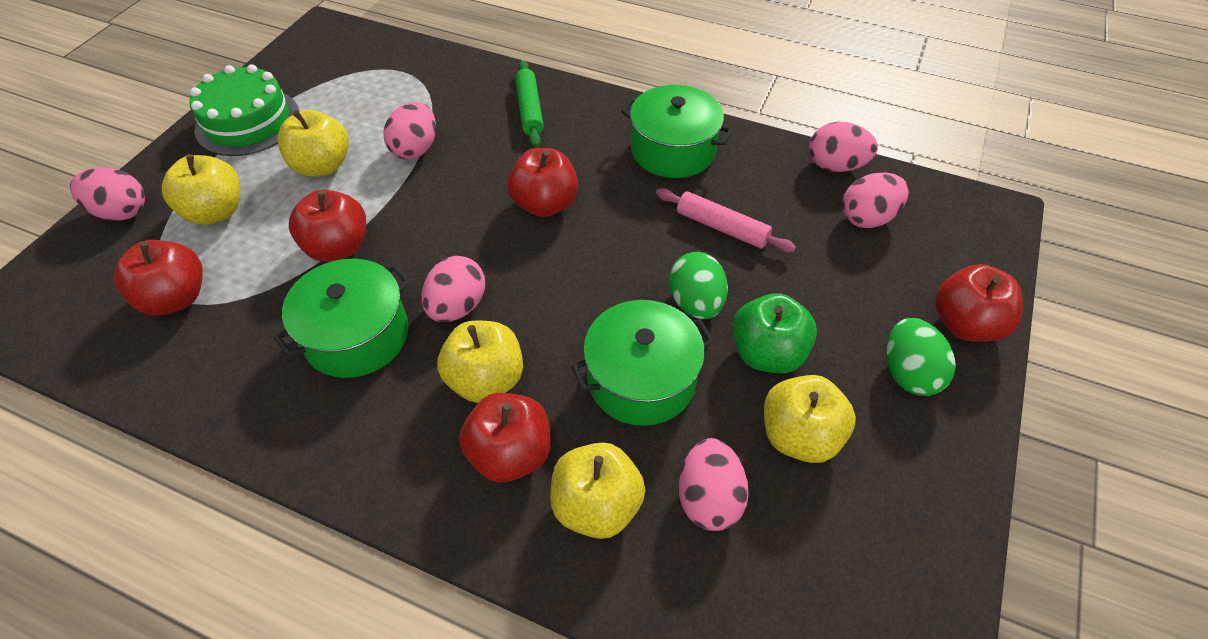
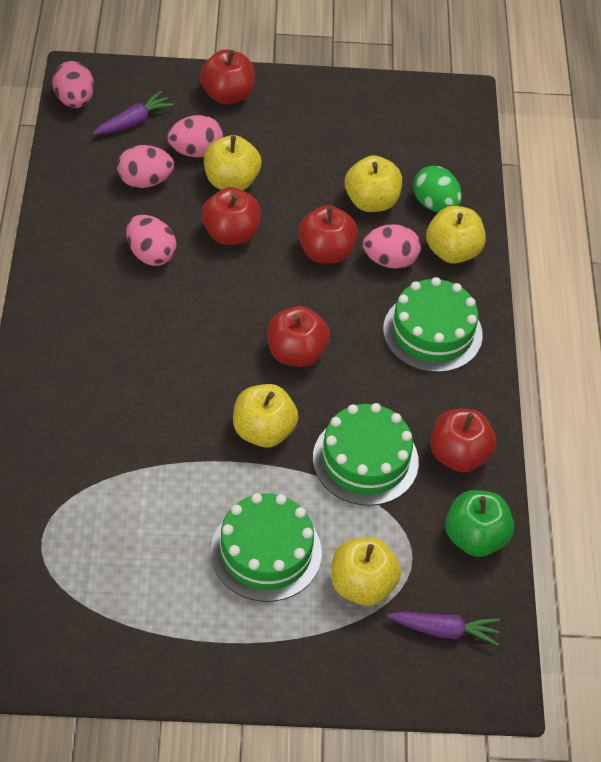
green cake: [189,64,300,156] = 1 -> [211,493,322,602] [313,403,419,506] [383,277,483,372] = 3
green egg: [669,252,728,319] [886,318,956,396] = 2 -> [413,166,462,212] = 1
green pot: [274,259,410,378] [571,300,714,426] [621,85,733,178] = 3 -> none = 0
green rolling pin: [515,60,544,147] = 1 -> none = 0
pink egg: [70,167,145,221] [383,102,436,160] [422,256,485,322] [679,438,749,531] [809,122,878,172] [842,173,909,228] = 6 -> [52,61,94,108] [117,145,174,188] [126,215,176,266] [167,115,223,157] [363,224,421,269] = 5
pink rolling pin: [656,188,796,253] = 1 -> none = 0
purple carrot: none = 0 -> [92,91,174,135] [387,612,500,646] = 2

